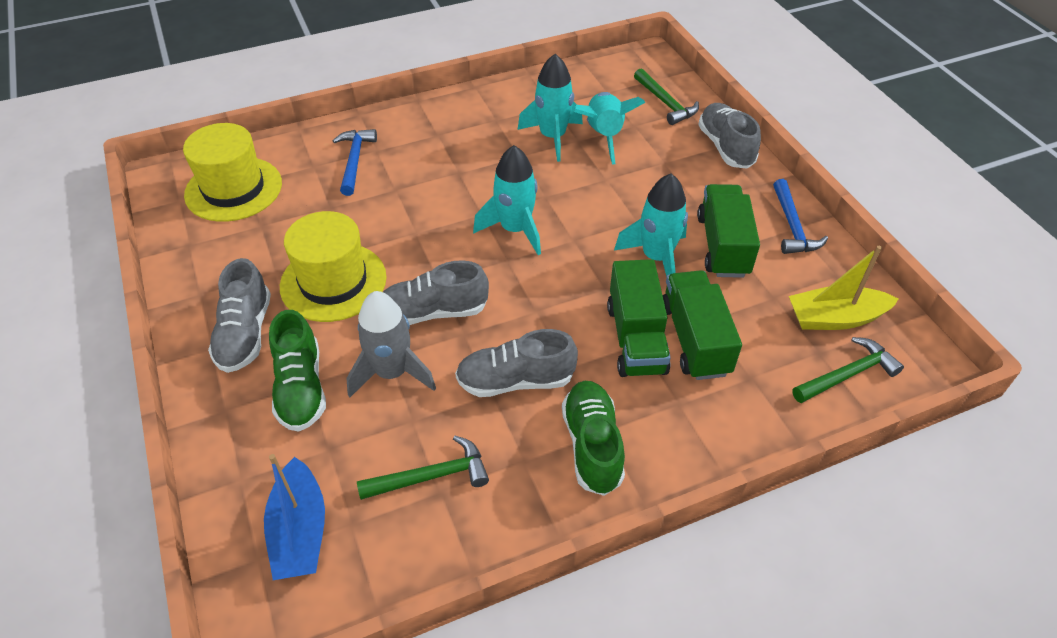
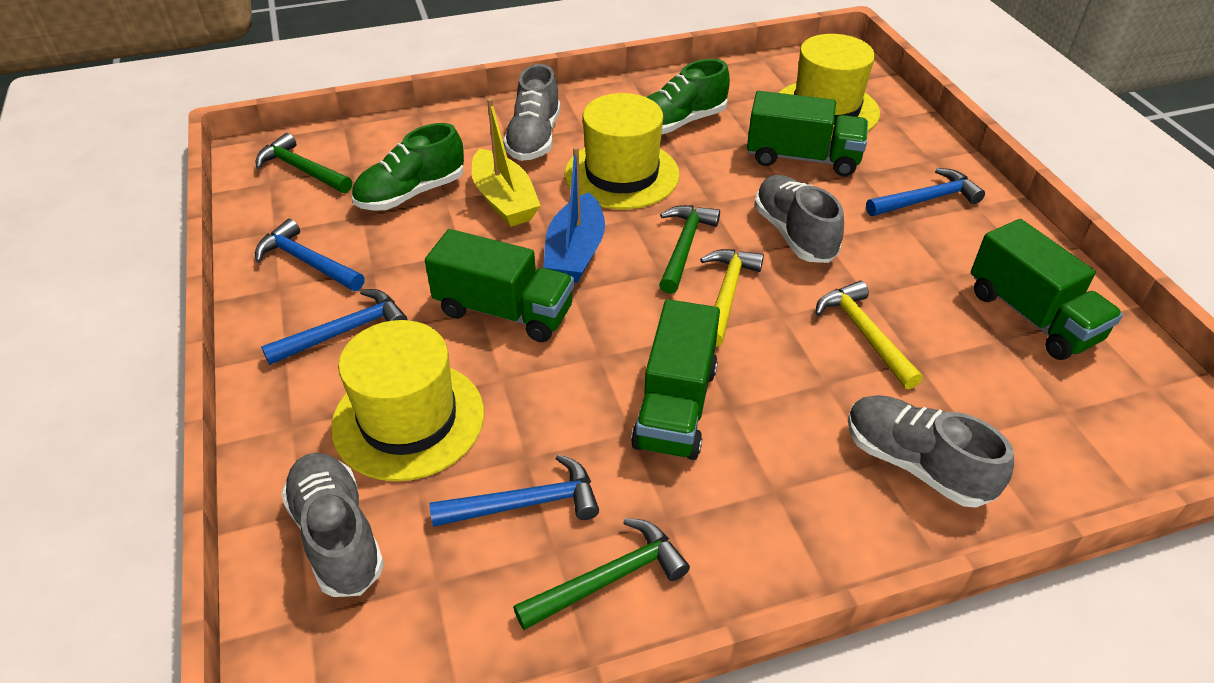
blue hammer: [333,129,377,196] [773,179,828,254] = 2 -> [255,219,365,291] [261,289,407,365] [429,454,599,527] [866,168,985,216] = 4
green truck: [607,259,671,377] [663,270,742,380] [697,184,760,278] = 3 -> [425,229,574,342] [631,299,720,460] [747,91,868,176] [971,219,1123,360] = 4
grey rocket: [346,291,436,397] = 1 -> none = 0
turquoise rocket: [473,145,541,255] [517,54,583,162] [574,92,645,165] [614,174,688,277] = 4 -> none = 0
yellow hammer: none = 0 -> [700,249,764,347] [815,281,923,389] = 2
yellow hat: [183,123,282,222] [280,211,387,322] = 2 -> [331,320,484,481] [565,93,680,209] [779,34,880,139] = 3

